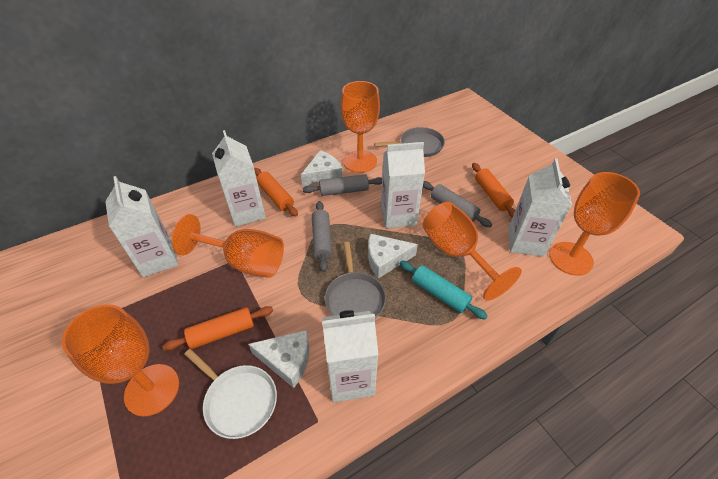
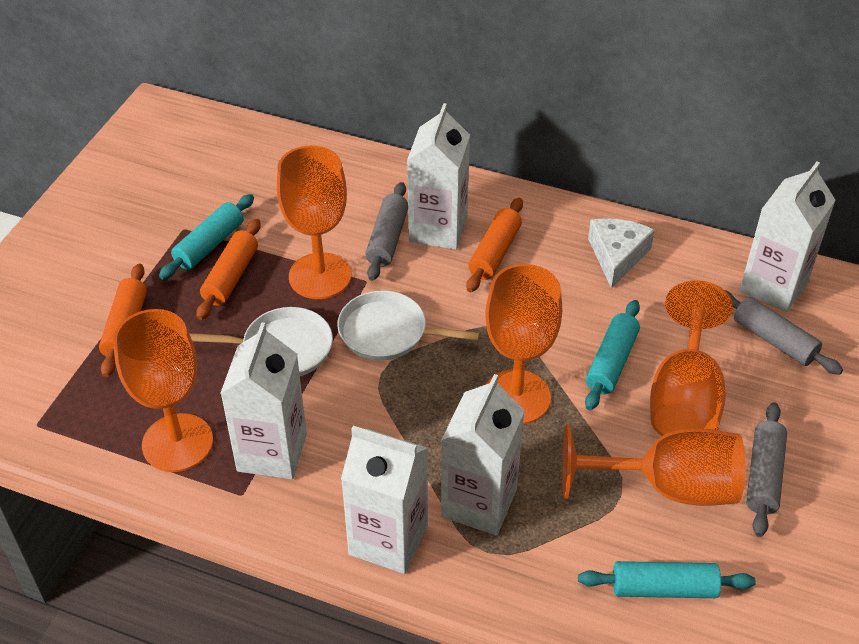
grey pan: [325,242,386,318] [374,127,445,157] = 2 -> none = 0
turquoise rolling pin: [400,261,488,320] = 1 -> [159,194,254,280] [578,561,756,598] [585,300,640,410] = 3
white cheese: [248,330,309,388] [301,150,343,186] [368,234,418,278] = 3 -> [588,218,655,288] = 1
white pan: [184,349,277,439] = 1 -> [189,307,333,376] [337,291,480,361] = 2

